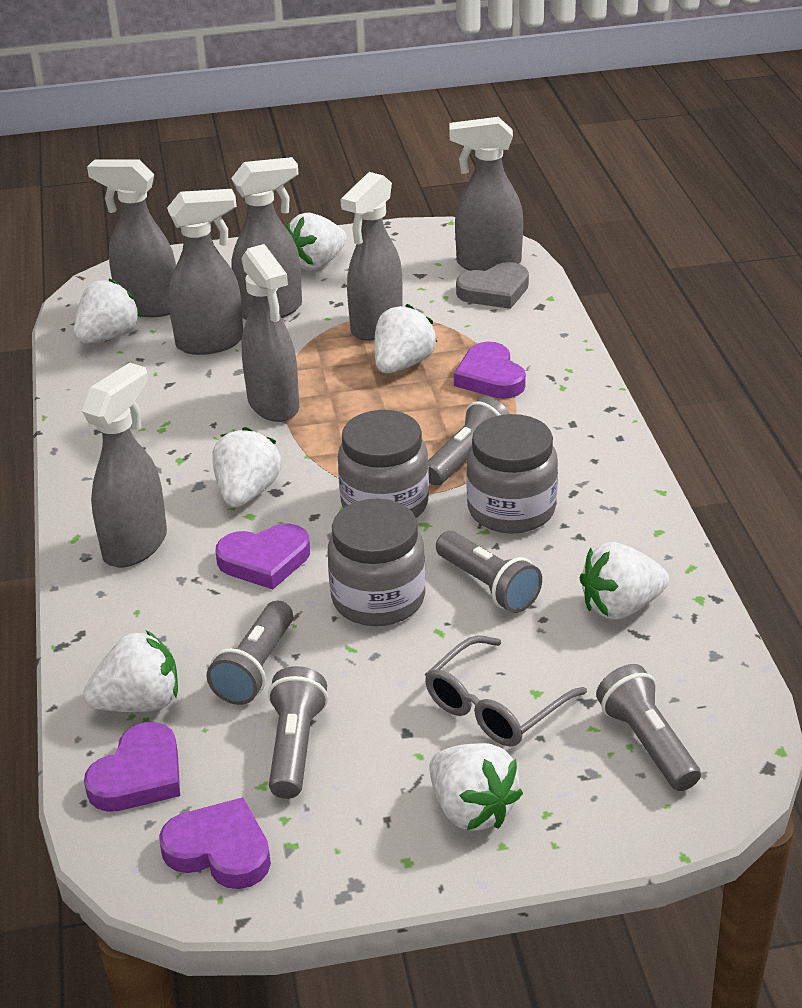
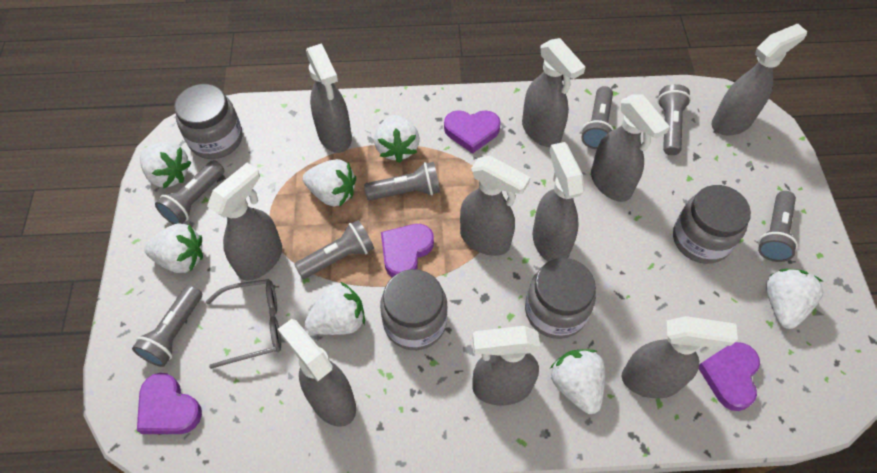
grey flashlight: [207,601,293,705] [268,666,328,799] [428,396,510,486] [436,531,542,613] [596,664,701,791] = 5 -> [132,285,202,367] [155,160,225,224] [294,220,374,279] [364,162,440,200] [581,86,614,149] [658,84,691,155] [758,191,798,262] = 7
grey heart: [456,262,529,309] = 1 -> none = 0
grey jar: [328,498,426,626] [338,410,429,518] [466,414,558,533] = 3 -> [174,84,243,159] [380,269,448,350] [525,258,596,339] [673,185,751,264] = 4
grey spray bottle: [82,363,167,567] [87,159,176,317] [167,189,243,355] [231,157,302,320] [242,244,299,422] [340,172,403,341] [450,117,523,271] = 7 -> [207,163,282,281] [278,319,356,427] [306,43,352,153] [460,156,530,256] [472,326,541,405] [522,38,585,147] [532,142,585,262] [591,94,670,202] [622,316,738,398] [712,23,807,135] = 10

